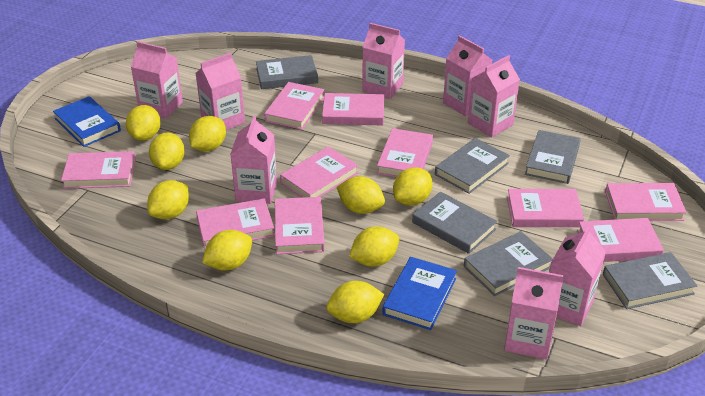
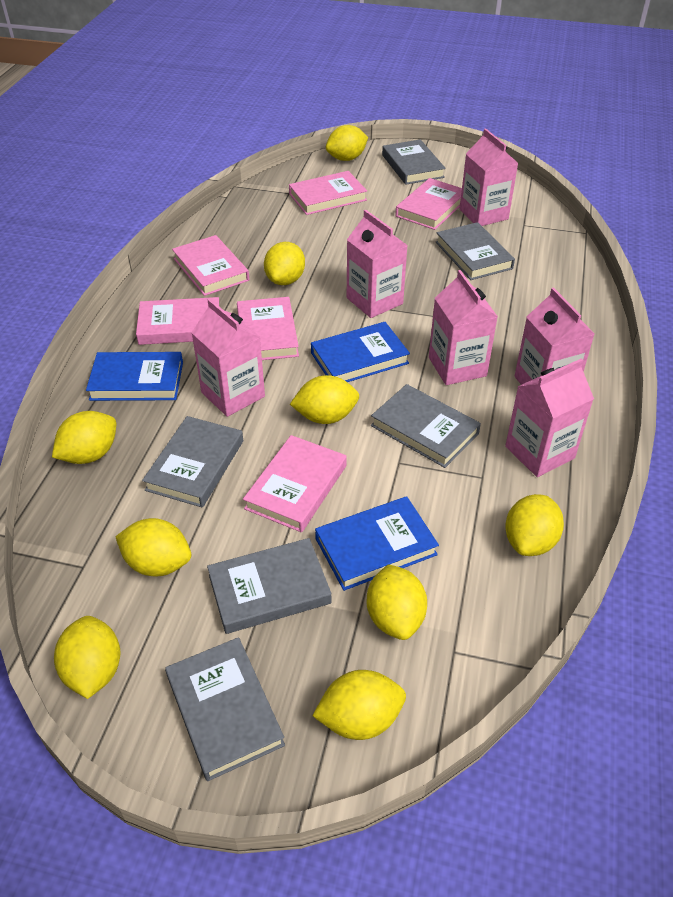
blue book: [53,96,121,147] [382,257,457,330] = 2 -> [86,352,183,401] [311,322,410,382] [315,496,439,591] = 3
pink book: [61,151,136,189] [196,198,275,249] [264,82,325,130] [275,197,325,254] [280,146,358,198] [322,93,384,125] [377,128,433,177] [507,189,584,227] [577,218,664,262] [605,183,687,221] = 10 -> [136,297,219,345] [172,235,249,296] [237,297,299,360] [243,435,347,532] [289,171,367,215] [395,178,462,230] = 6
pink carton: [131,41,183,119] [196,53,245,130] [231,115,277,204] [362,23,405,99] [443,35,492,116] [468,55,520,137] [504,267,564,359] [549,225,606,326] = 8 -> [191,299,265,417] [347,210,408,318] [429,270,498,385] [459,129,518,226] [505,358,594,477] [515,287,595,385] = 6

